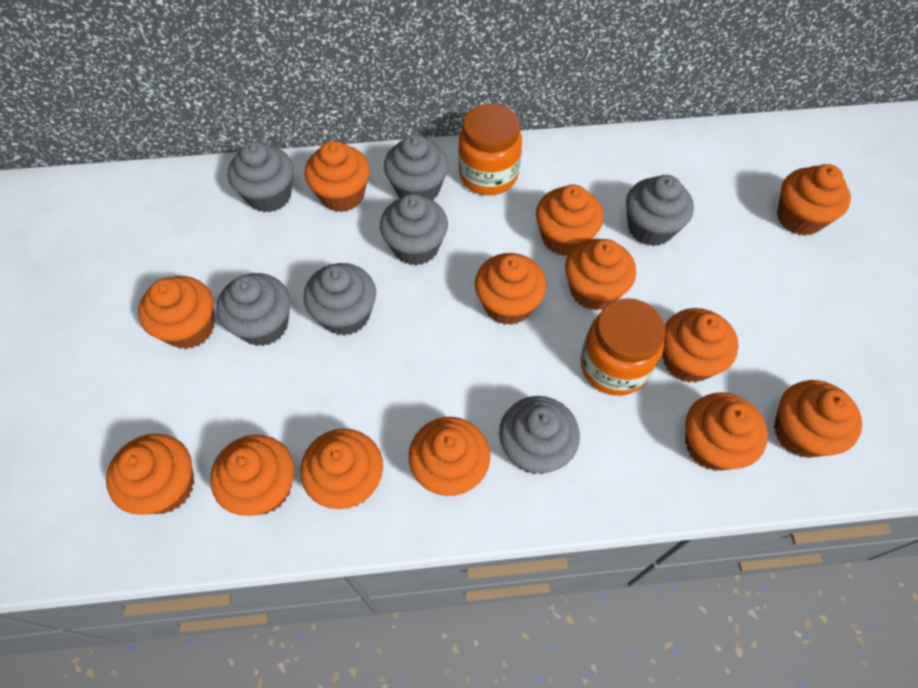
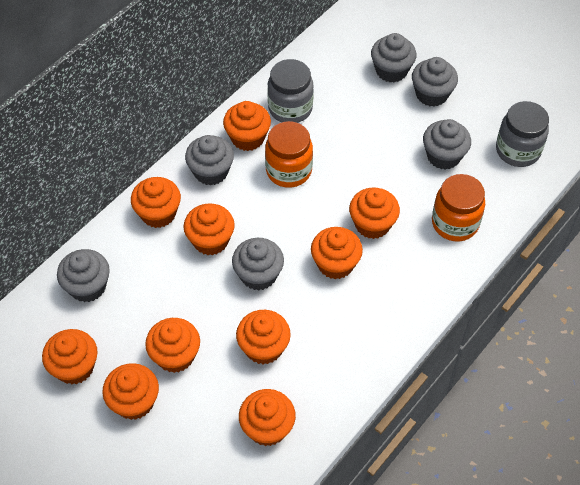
grey cupcake: [217,273,291,346] [228,141,294,213] [304,263,376,336] [380,194,448,266] [384,134,448,200] [499,396,580,474] [626,175,694,246] = 7 -> [57,249,110,302] [185,135,234,186] [232,238,284,291] [371,33,416,82] [412,57,458,107] [423,119,471,170] = 6
grey jar: none = 0 -> [267,59,314,123] [496,101,549,167] = 2
orange cupcake: [106,434,194,515] [138,276,214,349] [210,435,294,516] [300,429,383,509] [304,141,370,212] [409,417,490,496] [475,253,547,325] [536,185,604,256] [565,239,636,310] [662,308,739,383] [685,392,768,471] [774,380,862,458] [777,164,851,236] = 13 -> [42,329,98,384] [102,363,159,420] [131,177,181,228] [145,318,200,373] [184,203,235,255] [223,101,271,151] [236,310,291,364] [239,389,296,446] [311,227,363,279] [349,188,400,239] = 10

